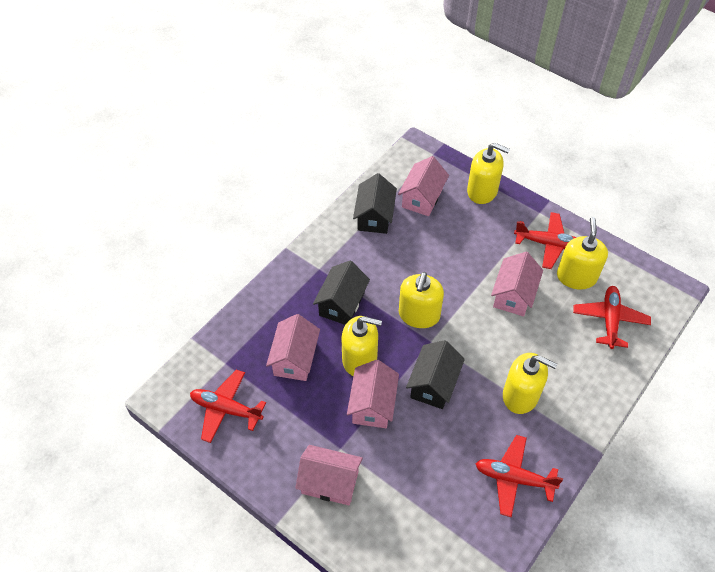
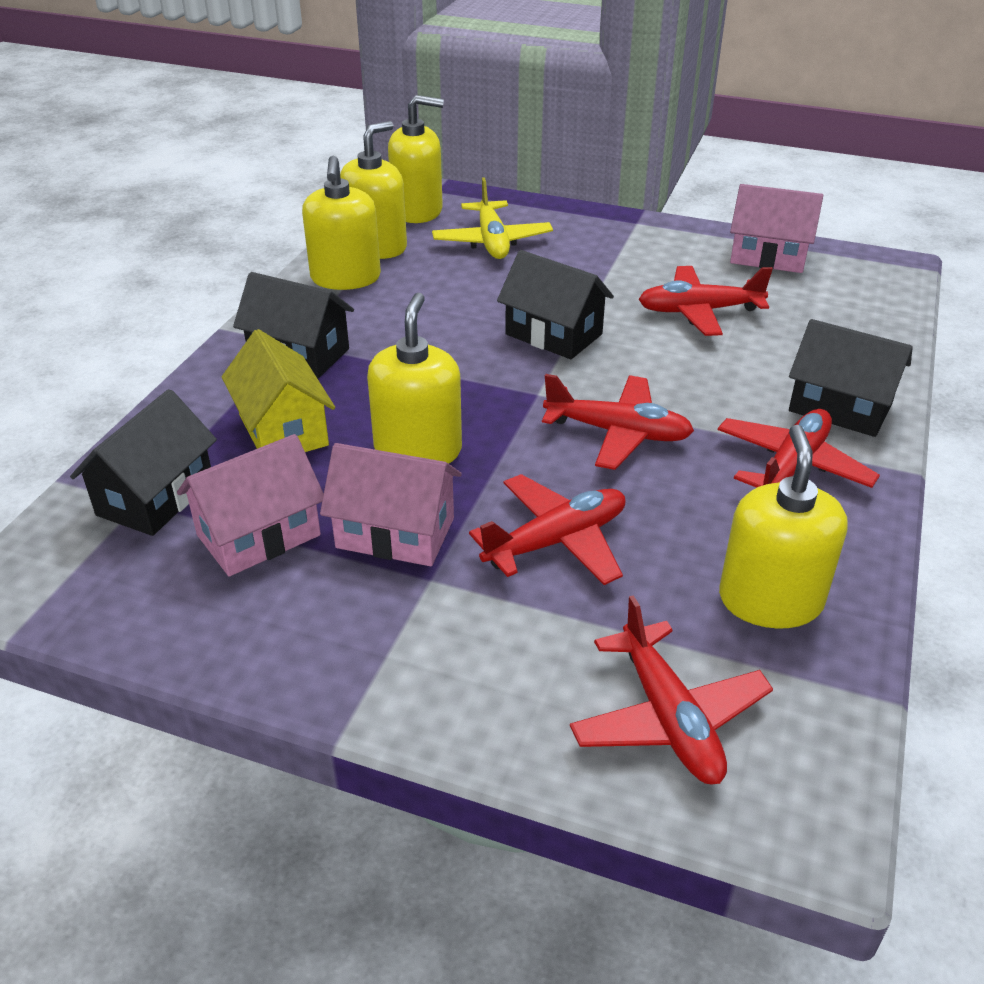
black house: [313,261,370,325] [353,173,397,234] [406,340,465,409] = 3 -> [70,389,217,536] [233,272,354,378] [497,250,614,359] [789,319,913,437] = 4
pink house: [266,314,320,381] [295,445,363,505] [347,360,399,428] [398,156,449,216] [491,252,543,316] = 5 -> [177,434,324,576] [320,443,462,566] [730,184,823,273] = 3
red plane: [190,370,266,443] [476,435,563,517] [514,212,576,269] [573,286,651,349] = 4 -> [469,474,625,585] [542,374,694,470] [570,595,773,785] [639,266,773,336] [718,409,880,488] = 5
yellow house: none = 0 -> [222,329,335,452] = 1
yellow plane: none = 0 -> [432,177,553,259] = 1

